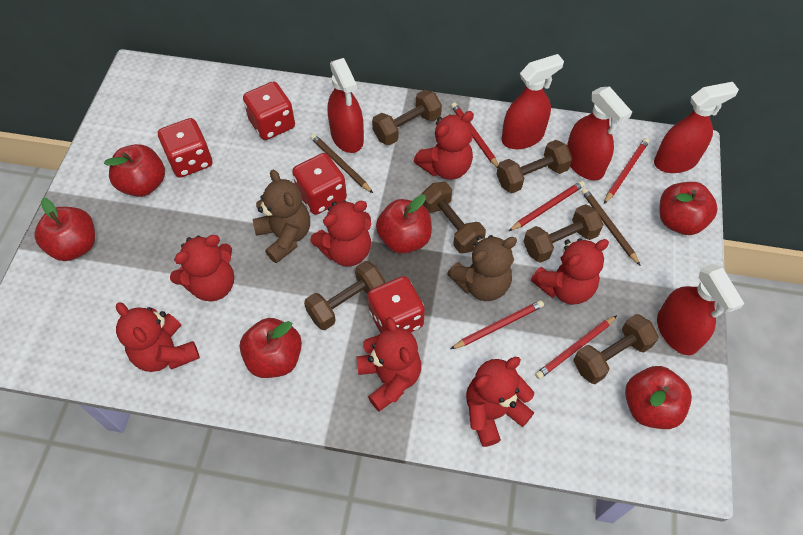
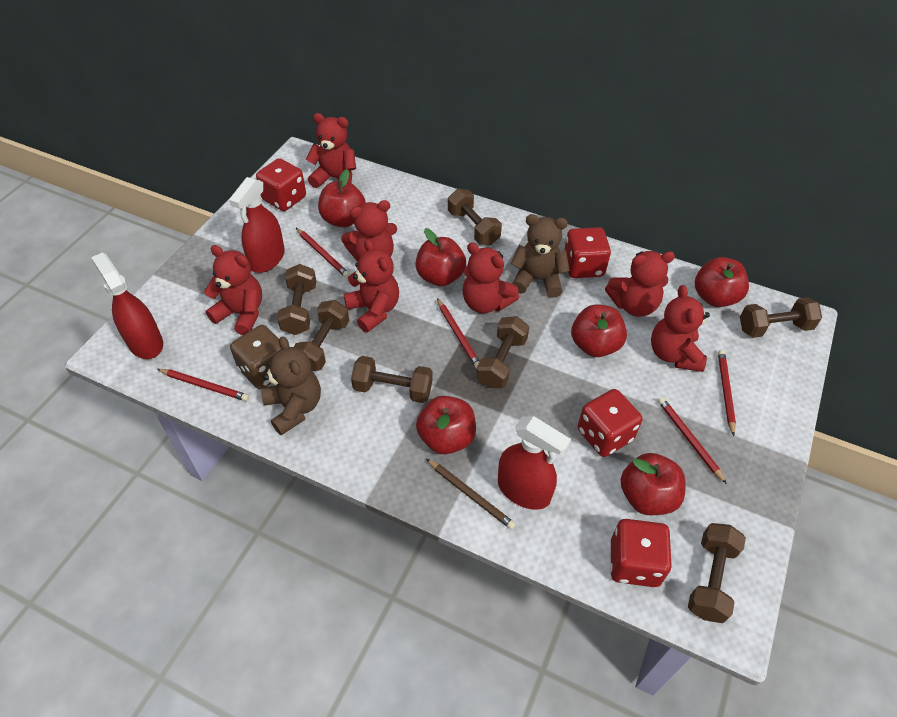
brown dice: none = 0 -> [230,325,281,389] = 1
brown dumbbell: [304,261,385,330] [372,90,442,145] [422,182,486,253] [497,140,572,193] [523,204,603,263] [573,314,659,384] = 6 -> [277,264,316,335] [294,300,349,371] [351,356,433,403] [448,189,502,245] [476,316,529,388] [688,523,746,623] [740,297,822,338] = 7
brown pencil: [310,134,373,193] [581,188,640,265] = 2 -> [427,459,516,530] = 1
red spray bottle: [328,58,364,153] [501,54,564,149] [567,86,632,180] [654,82,739,173] [657,264,745,355] = 5 -> [91,252,163,359] [229,177,285,273] [498,416,571,510] = 3

